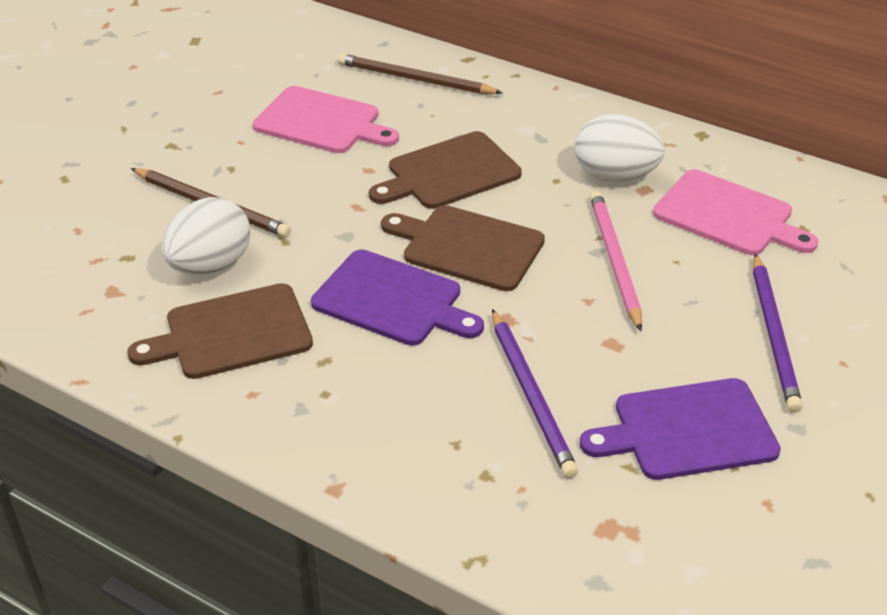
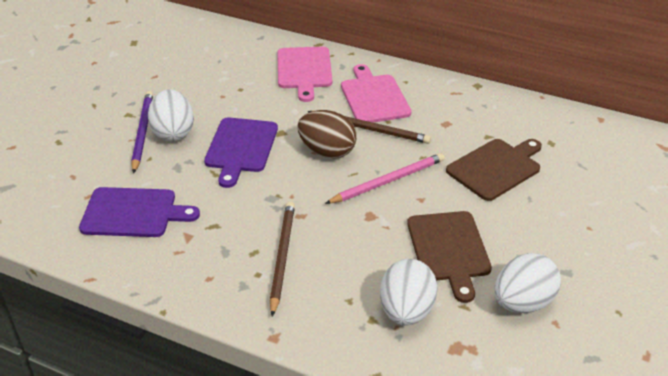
brown cutting board: [128,283,313,379] [369,131,522,209] [381,205,545,291] = 3 -> [407,211,492,303] [446,139,542,201] = 2
brown egg: none = 0 -> [298,110,356,159] = 1
purple pencil: [492,309,578,478] [753,254,803,413] = 2 -> [131,91,153,174] = 1
white egg: [162,197,250,275] [575,114,665,182] = 2 -> [148,89,194,141] [380,259,438,325] [495,253,561,313] = 3

